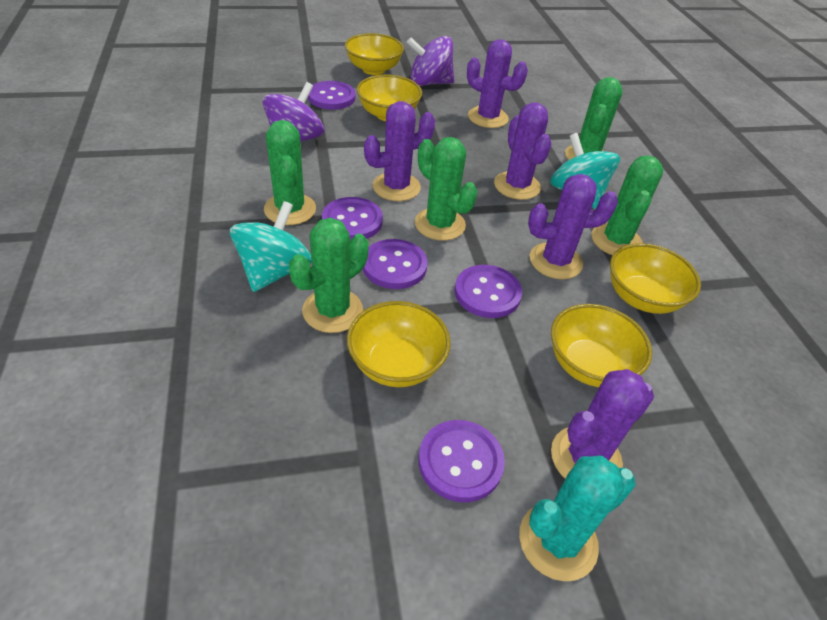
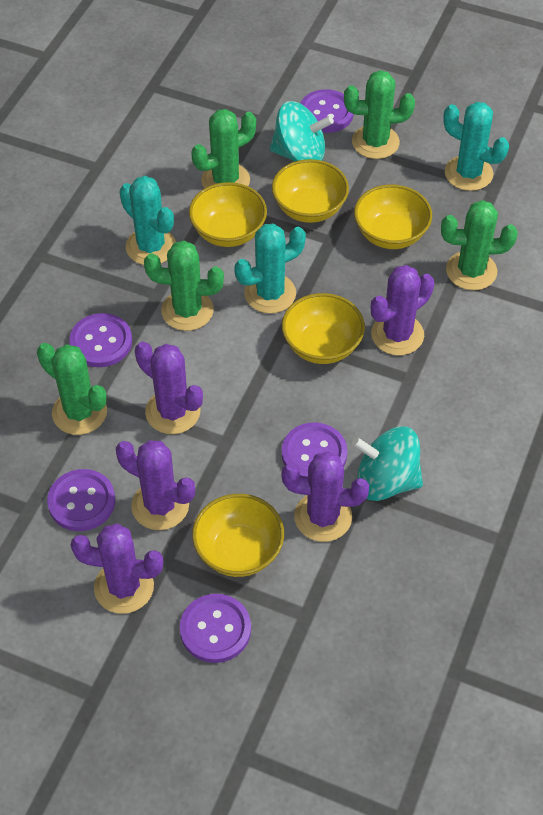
purple spinning top: [263,82,324,142] [407,36,454,86] = 2 -> none = 0
turquoise cactus: [519,456,636,581] = 1 -> [119,176,176,265] [234,224,306,314] [443,102,509,191] = 3

